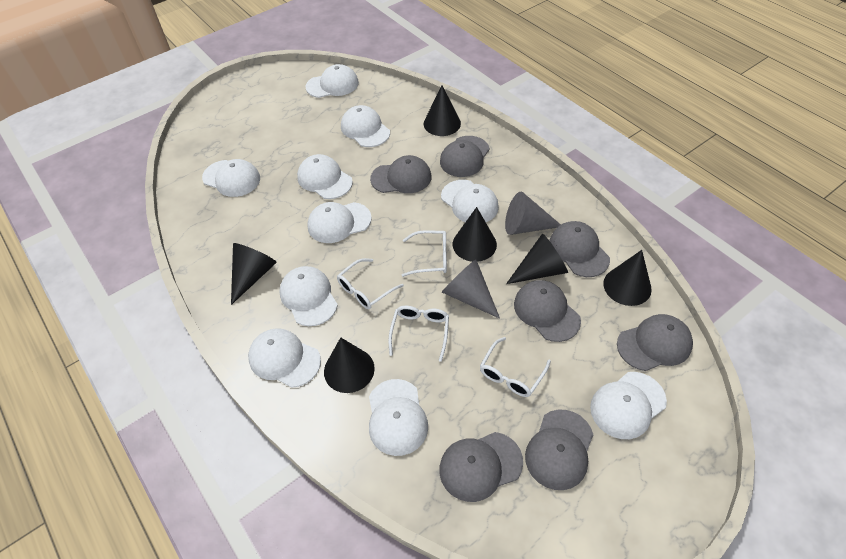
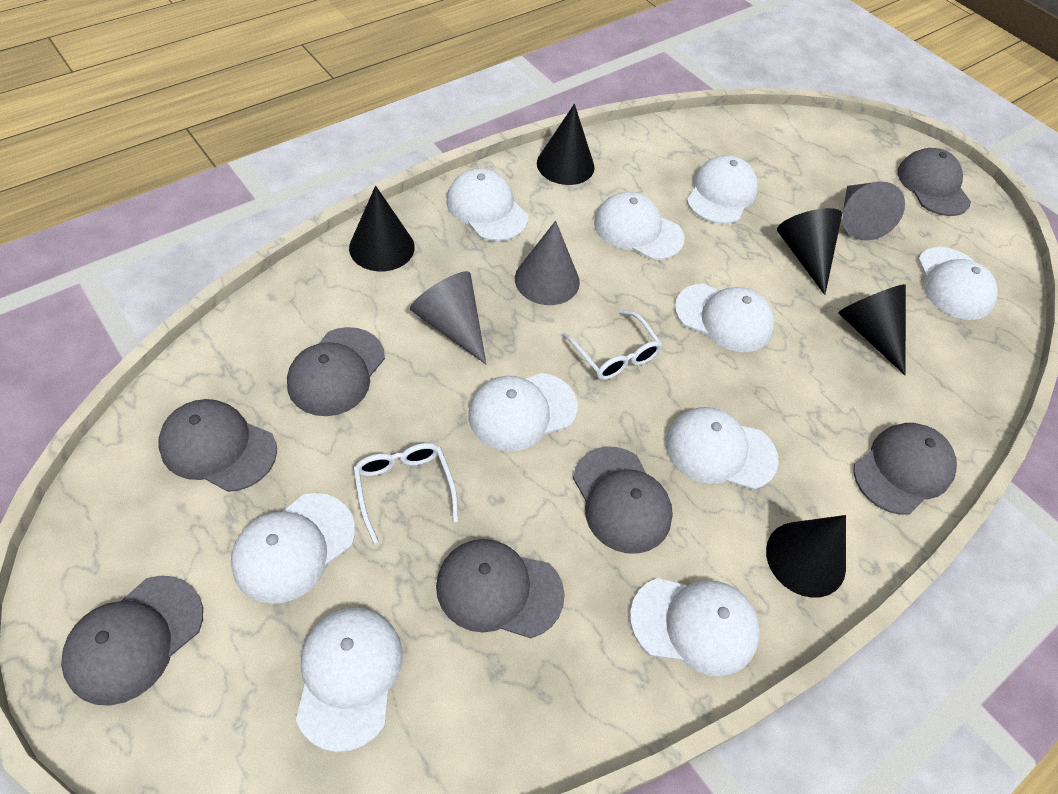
black cone: [231,243,277,305] [324,337,375,393] [424,85,461,136] [453,207,497,262] [506,234,568,284] [603,250,652,306] = 6 -> [349,186,415,271] [537,104,595,185] [766,515,846,598] [777,208,842,295] [838,284,906,375] = 5
grey cone: [442,259,500,319] [505,192,561,235] = 2 -> [410,271,486,364] [515,221,580,305] [842,182,905,241] = 3
white glasses: [337,258,404,309] [388,306,449,362] [401,230,447,277] [480,337,551,397] = 4 -> [353,443,458,544] [562,310,662,380] = 2

